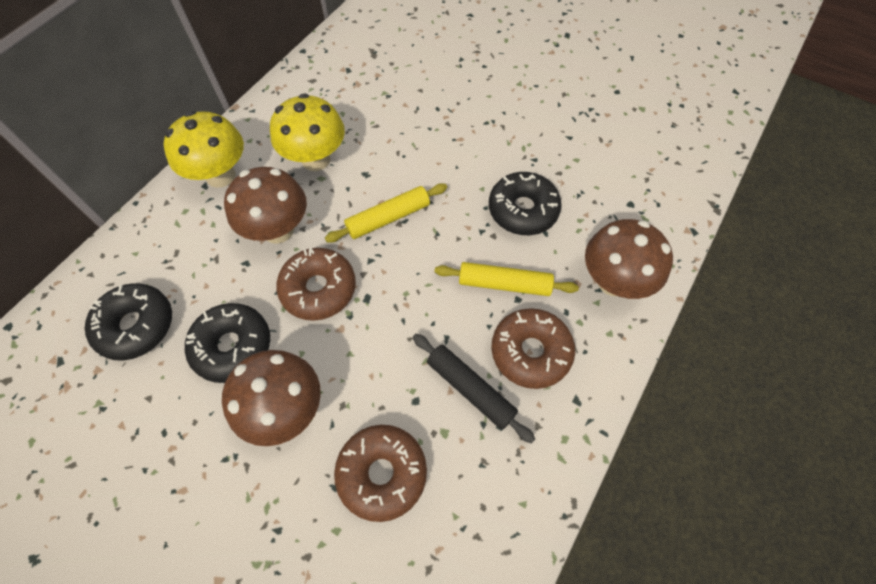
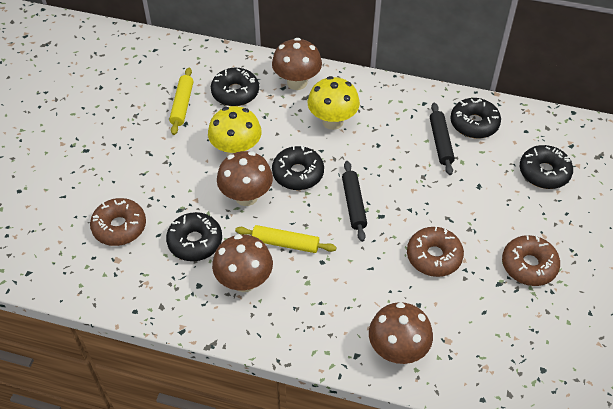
black donut: [85,283,172,361] [185,303,270,383] [489,172,562,235] = 3 -> [166,212,222,261] [211,68,259,106] [272,145,324,190] [450,98,501,138] [520,145,573,189] = 5
black rolling pin: [413,334,535,444] = 1 -> [342,161,367,242] [430,103,455,175] = 2
brown mushroom: [222,350,321,446] [224,167,307,244] [585,219,673,299] = 3 -> [212,234,273,292] [217,151,273,206] [272,38,322,90] [369,302,433,364] = 4

